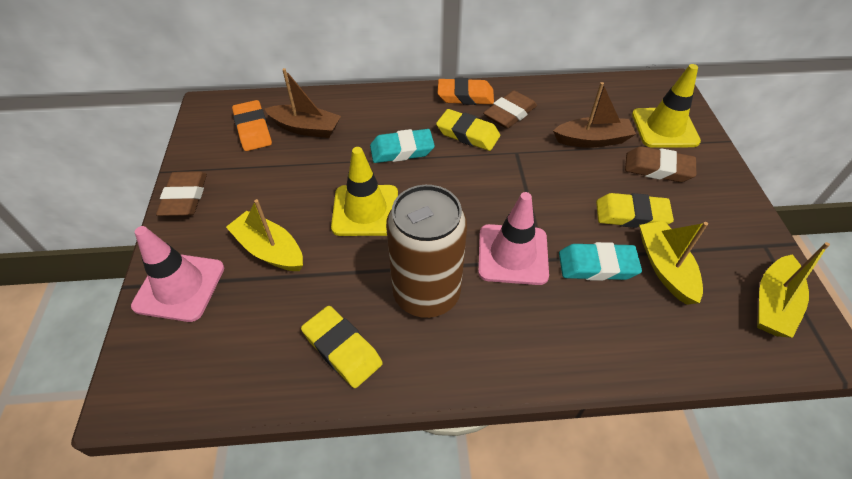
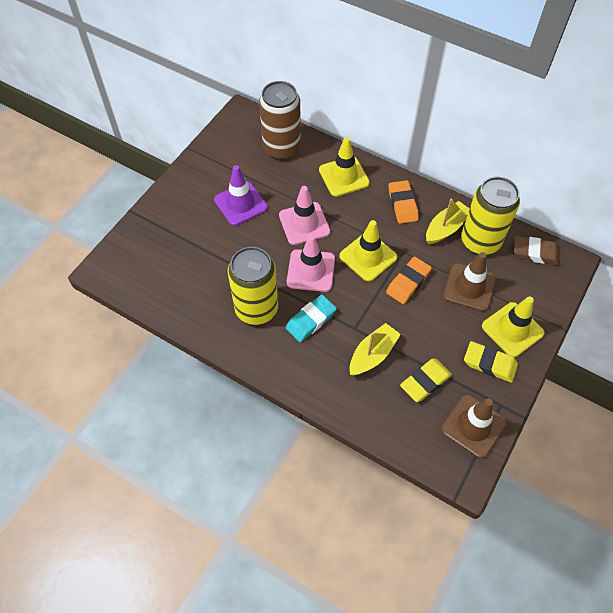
brown boat: [265,68,341,138] [553,82,636,148] = 2 -> none = 0
brown eraser: [156,171,207,216] [483,90,537,129] [625,146,696,182] = 3 -> [514,236,560,265] = 1
brown traffic cone: none = 0 -> [441,395,507,458] [443,252,496,311] = 2
purple traffic cone: none = 0 -> [214,165,268,226] = 1
turquoise eraser: [370,129,435,163] [559,242,642,281] = 2 -> [286,295,337,342] = 1
yellow boat: [226,199,303,271] [639,221,708,305] [757,242,830,338] = 3 -> [350,323,401,376] [426,199,470,244] = 2
yellow can: none = 0 -> [228,247,278,325] [461,176,520,255] = 2
yellow eraser: [301,306,383,388] [436,109,500,151] [596,193,674,228] = 3 -> [400,358,452,402] [464,341,518,383] = 2
yellow traffic cone: [331,147,398,236] [632,64,701,148] = 2 -> [319,137,370,197] [339,220,397,282] [482,296,545,357] = 3

